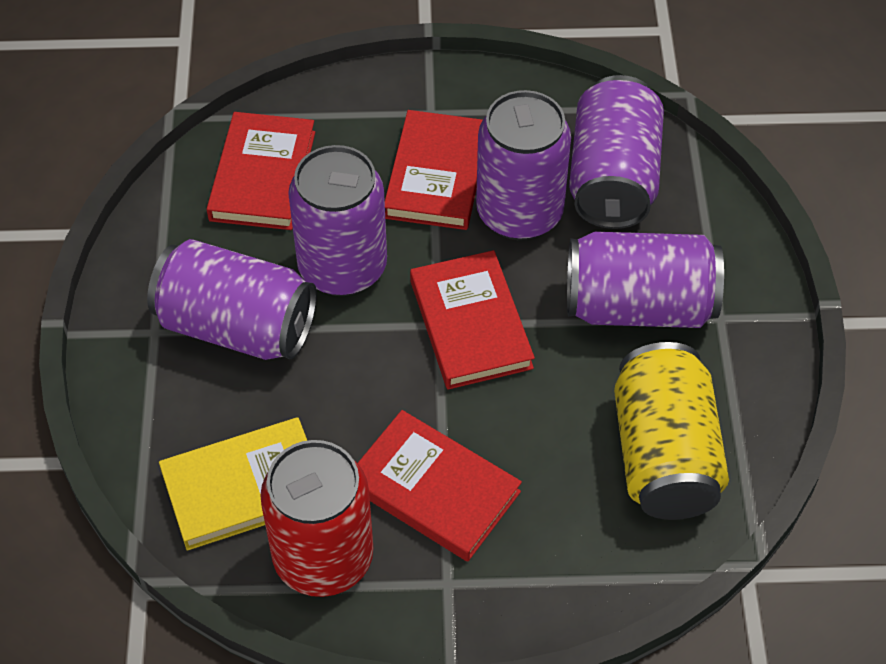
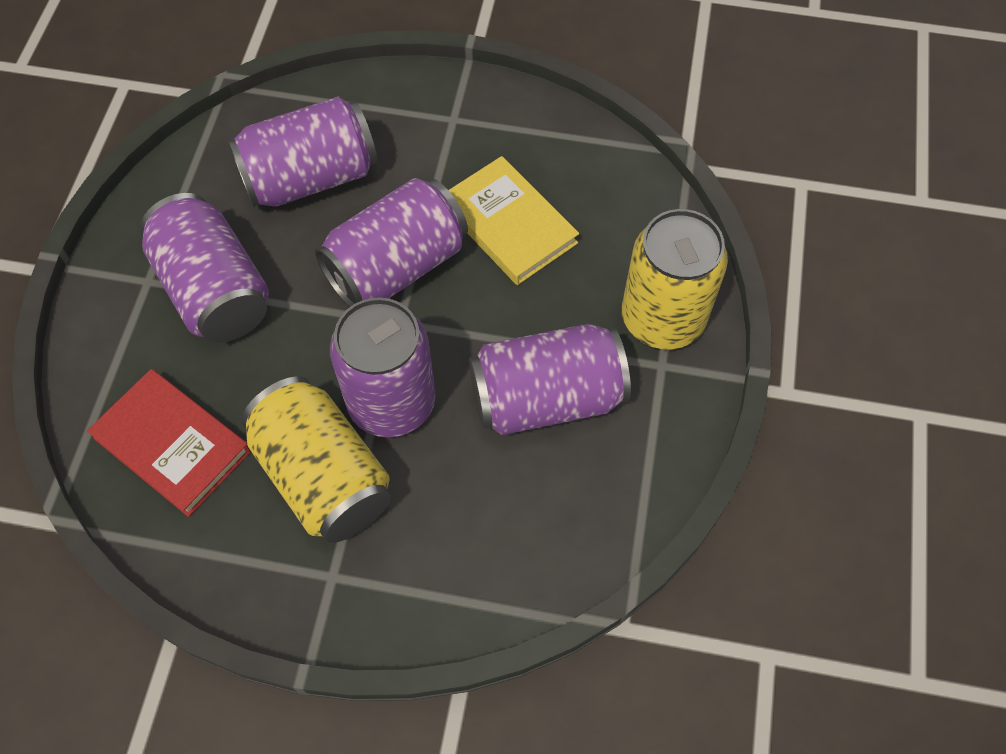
red book: [207,112,315,230] [358,410,522,562] [385,110,483,230] [410,250,535,390] = 4 -> [87,369,251,517] = 1
red can: [260,440,373,597] = 1 -> none = 0
yellow can: [614,342,729,520] = 1 -> [241,376,391,543] [622,209,728,349] = 2

